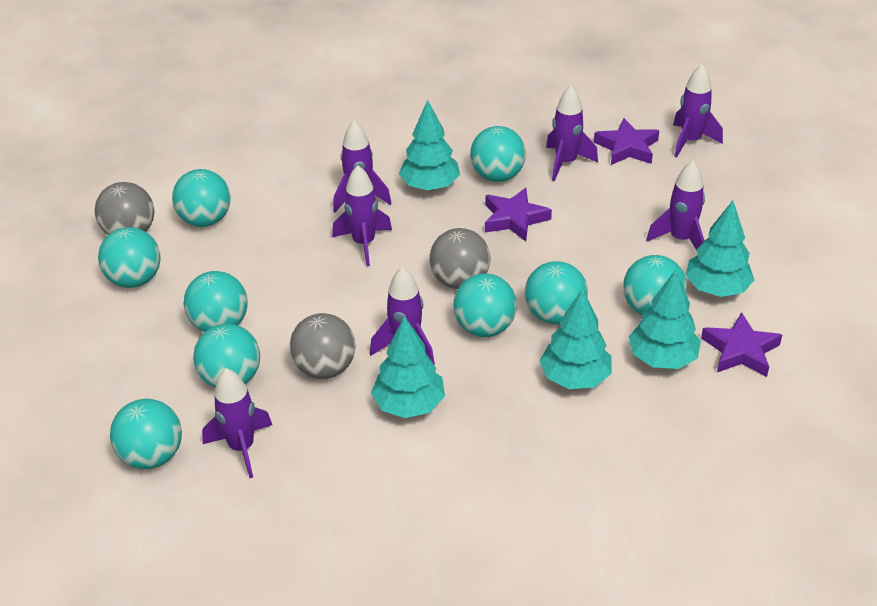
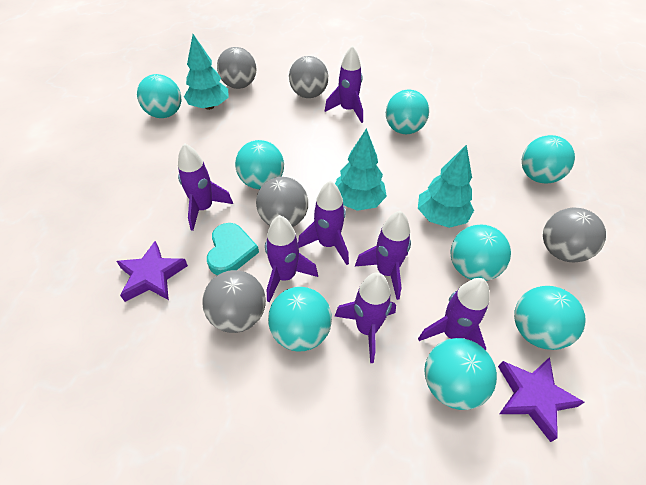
grey ball: [94,182,154,235] [290,313,355,379] [429,228,490,289] = 3 -> [202,270,266,333] [217,47,256,89] [256,177,308,227] [289,56,328,98] [543,208,606,262] = 5
purple star: [485,188,552,242] [594,118,659,165] [701,312,782,377] = 3 -> [116,241,188,302] [498,357,584,442] = 2
turquoise ball: [98,227,160,288] [110,399,182,469] [172,169,231,227] [184,271,248,332] [193,324,260,388] [453,274,517,337] [470,126,526,182] [525,261,588,324] [623,255,687,315] = 9 -> [137,74,181,118] [235,140,284,189] [268,287,332,352] [386,90,429,134] [424,338,497,410] [450,225,511,281] [514,286,586,350] [522,135,575,183] = 8
turquoise heart: none = 0 -> [207,223,259,275] = 1
turquoise tree: [371,316,445,418] [399,100,460,190] [539,289,611,389] [629,270,701,369] [685,201,754,297] = 5 -> [184,34,229,110] [335,128,387,211] [418,144,474,228] = 3

